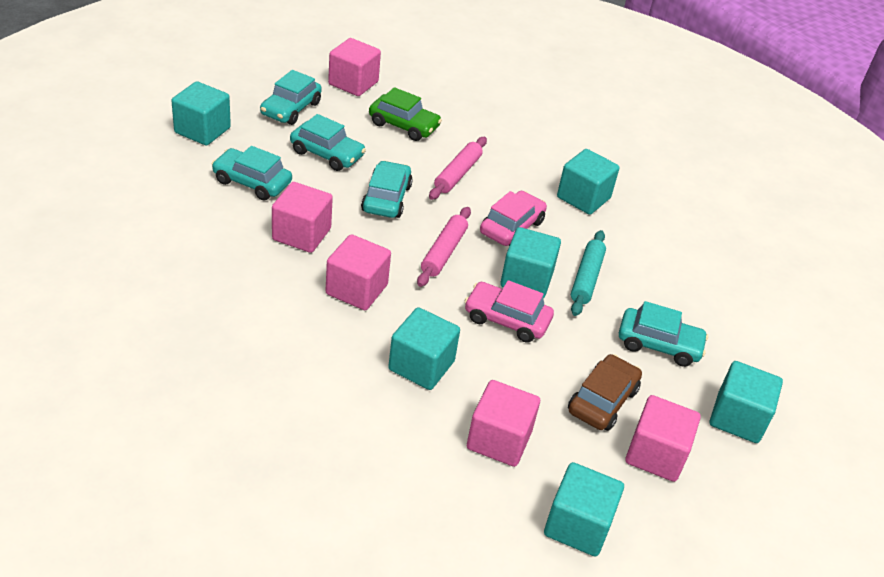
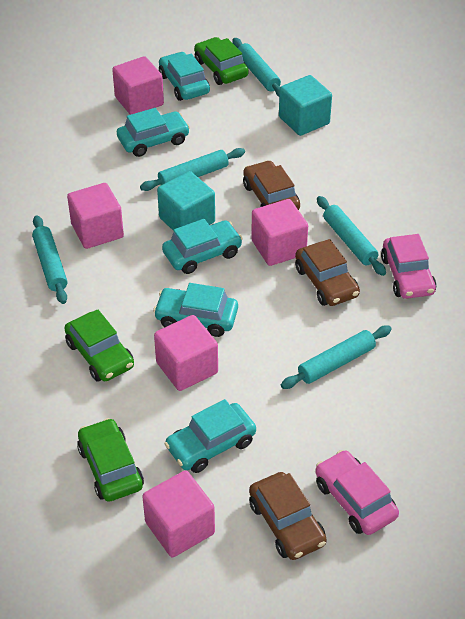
brown car: [568,354,642,431] = 1 -> [243,160,300,210] [249,472,327,560] [295,239,360,306] = 3
green car: [369,87,442,141] = 1 -> [64,309,134,382] [77,418,144,502] [194,37,249,85] = 3
pink rolling pin: [417,207,471,287] [429,137,487,200] = 2 -> none = 0
turquoise cube: [171,81,231,146] [388,307,460,390] [500,227,561,298] [544,462,624,557] [557,149,620,215] [710,361,783,443] = 6 -> [157,171,215,230] [279,75,332,136] = 2
turquoise rolling pin: [571,230,606,316] = 1 -> [32,215,68,304] [140,148,245,191] [232,38,281,97] [281,326,392,389] [317,196,386,276] = 5

